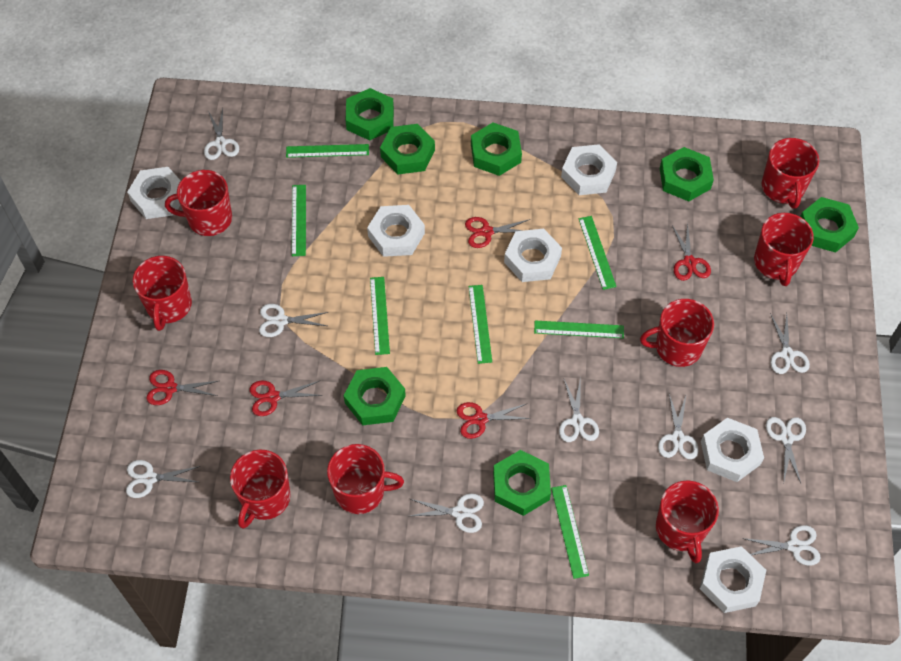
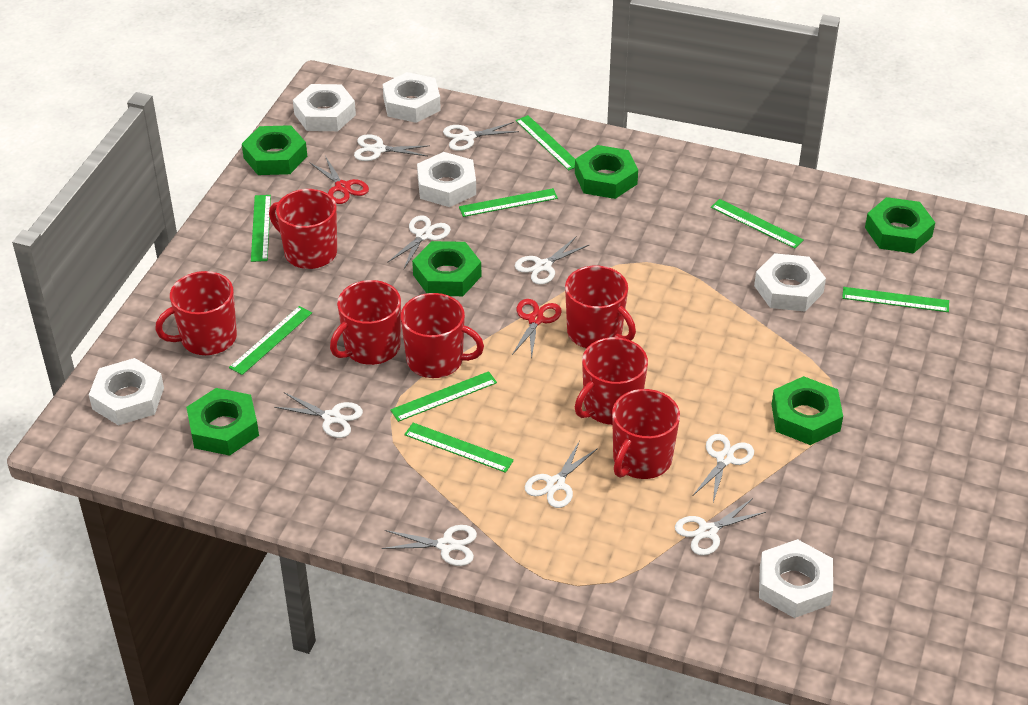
green nut: [344,367,406,425] [345,88,394,141] [380,124,435,174] [471,123,522,176] [493,450,551,516] [660,147,714,201] [800,197,859,253] = 7 -> [186,388,259,456] [242,125,307,175] [412,241,482,296] [575,145,638,199] [771,376,843,445] [865,197,935,253] = 6
green ruler: [286,144,369,158] [292,185,306,256] [370,277,390,355] [468,285,492,364] [534,320,624,338] [551,485,589,579] [579,216,617,290] = 7 -> [229,306,312,375] [251,195,271,262] [390,371,497,422] [404,423,514,473] [459,188,558,217] [516,115,575,171] [711,199,804,249] [842,287,949,312] = 8
red mug: [133,256,192,331] [165,170,232,236] [230,450,291,528] [327,444,404,514] [640,299,714,367] [656,481,719,563] [754,213,814,286] [762,138,819,209] = 8 -> [155,271,237,355] [269,189,337,269] [330,280,401,365] [401,293,484,378] [565,265,636,348] [575,337,648,425] [612,389,680,479] = 7
red scissors: [146,370,218,405] [249,381,323,416] [456,402,531,439] [465,217,530,248] [672,223,711,281] = 5 -> [309,156,369,204] [512,299,562,359] = 2

